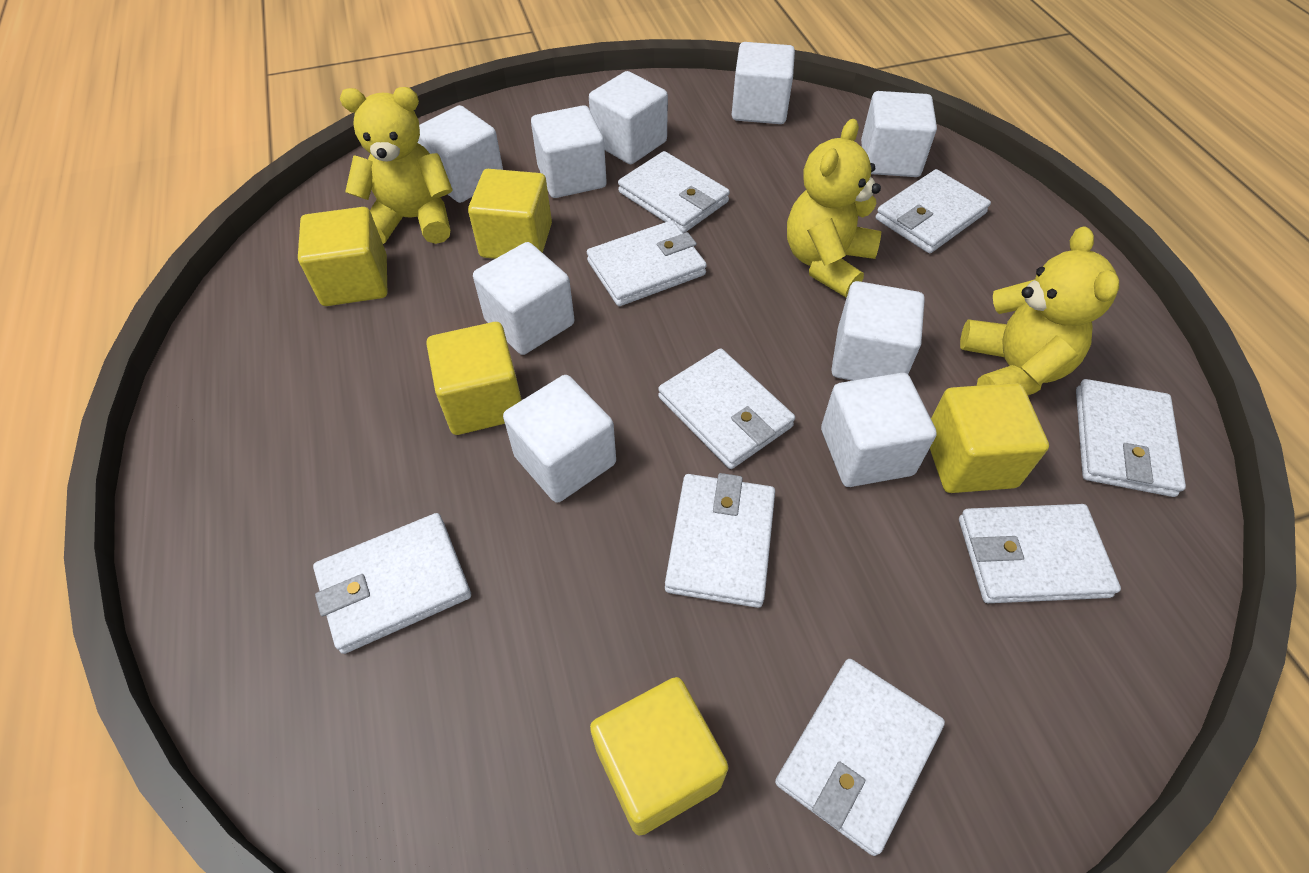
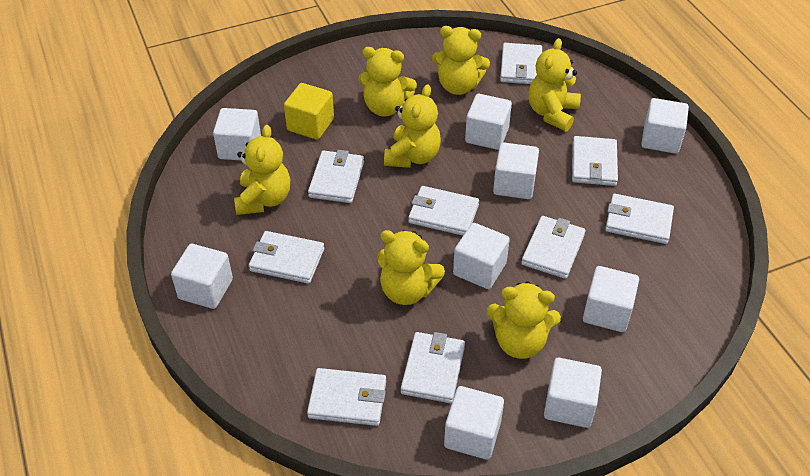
yellow cube: [298,207,387,306] [426,322,522,435] [468,169,552,259] [590,677,729,836] [930,383,1049,493] = 5 -> [284,83,334,140] = 1
yellow teddy bear: [340,87,453,244] [787,119,881,298] [960,227,1119,395] = 3 -> [234,125,290,215] [358,47,417,117] [378,230,445,305] [384,84,441,168] [432,26,490,95] [487,282,561,359] [528,38,581,131] = 7

